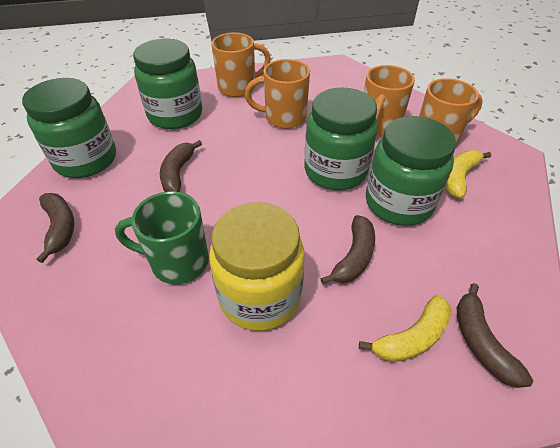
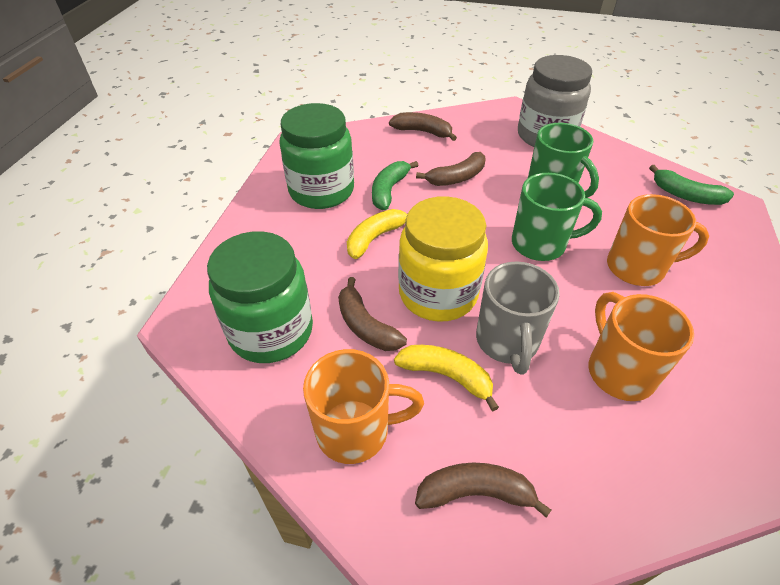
green banana: none = 0 -> [372,161,419,210] [649,165,734,205] = 2
green jar: [22,78,116,178] [133,39,202,129] [304,88,378,190] [366,116,456,226] = 4 -> [207,231,313,363] [279,103,354,209] = 2
green mug: [115,191,209,284] = 1 -> [512,173,602,261] [528,123,599,198] = 2
grey jar: none = 0 -> [518,55,592,147] = 1
grey mug: none = 0 -> [476,261,560,374] = 1
orange mug: [211,32,271,97] [245,59,310,129] [364,65,415,136] [419,78,483,146] = 4 -> [303,349,424,464] [588,292,694,401] [607,194,709,286] = 3

